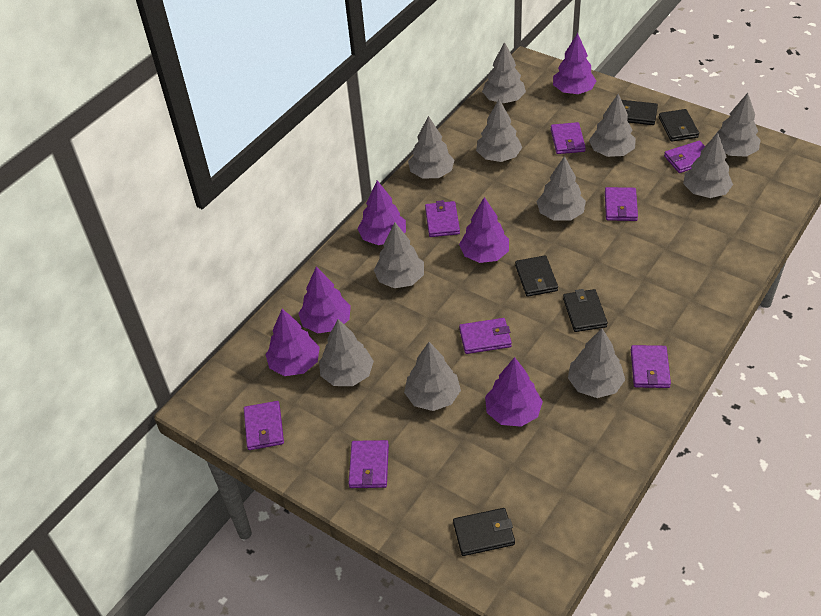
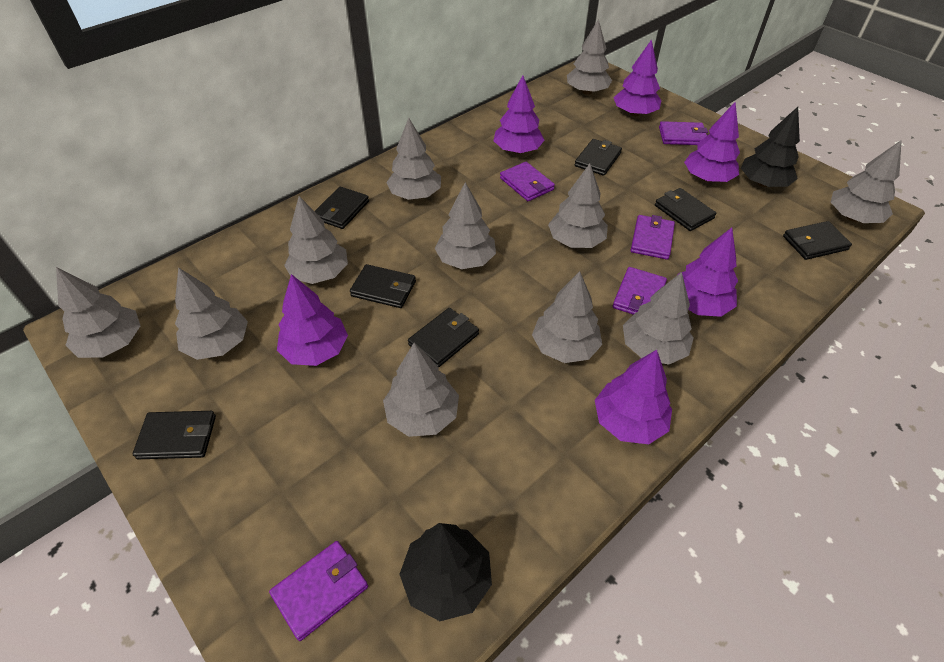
black tree: none = 0 -> [399,523,492,621] [741,107,800,187] = 2
black wallet: [453,508,515,556] [515,255,558,297] [563,289,608,332] [621,100,658,125] [659,109,699,142] = 5 -> [133,411,216,459] [314,187,369,229] [350,264,416,308] [408,308,479,368] [575,139,622,176] [655,188,716,231] [783,221,852,260] = 7
purple wallet: [244,401,284,450] [349,440,389,488] [425,200,460,237] [459,318,512,354] [551,122,586,154] [605,187,638,221] [631,345,671,388] [664,141,705,173] = 8 -> [269,541,368,641] [500,162,555,201] [613,267,667,315] [631,215,675,260] [659,121,708,145] = 5

